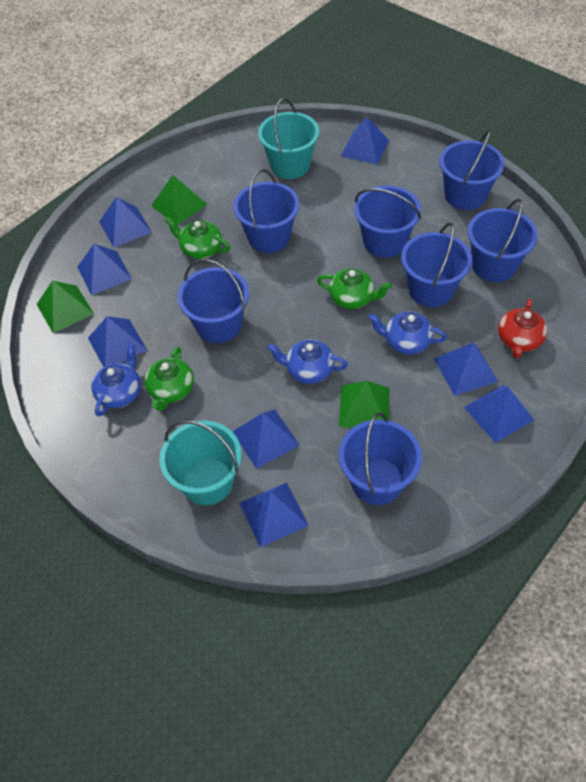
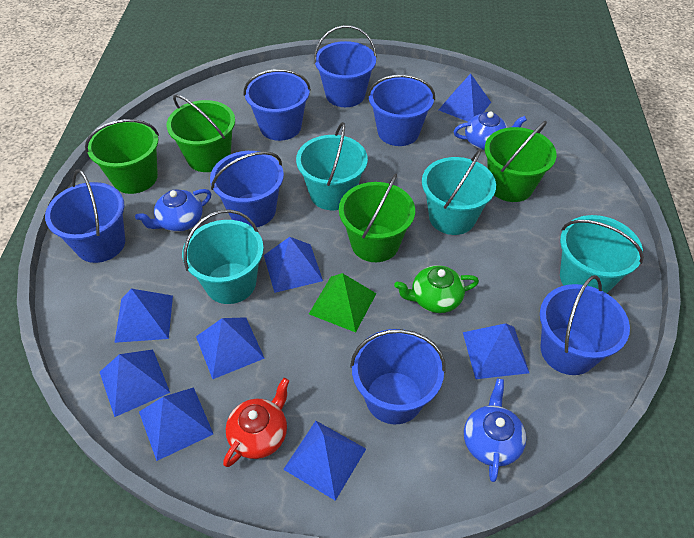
green bucket: none = 0 -> [85,119,159,194] [167,94,235,172] [339,173,415,262] [485,121,556,202] = 4
green pyramid: [36,281,94,333] [151,175,208,225] [339,381,389,428] = 3 -> [309,273,377,332] = 1
green teapot: [145,347,194,411] [165,217,230,259] [317,268,392,309] = 3 -> [394,265,479,313] = 1
turquoise bucket: [160,420,242,505] [258,98,319,179] = 2 -> [182,209,264,304] [296,122,368,210] [422,149,496,235] [560,215,644,293] = 4

